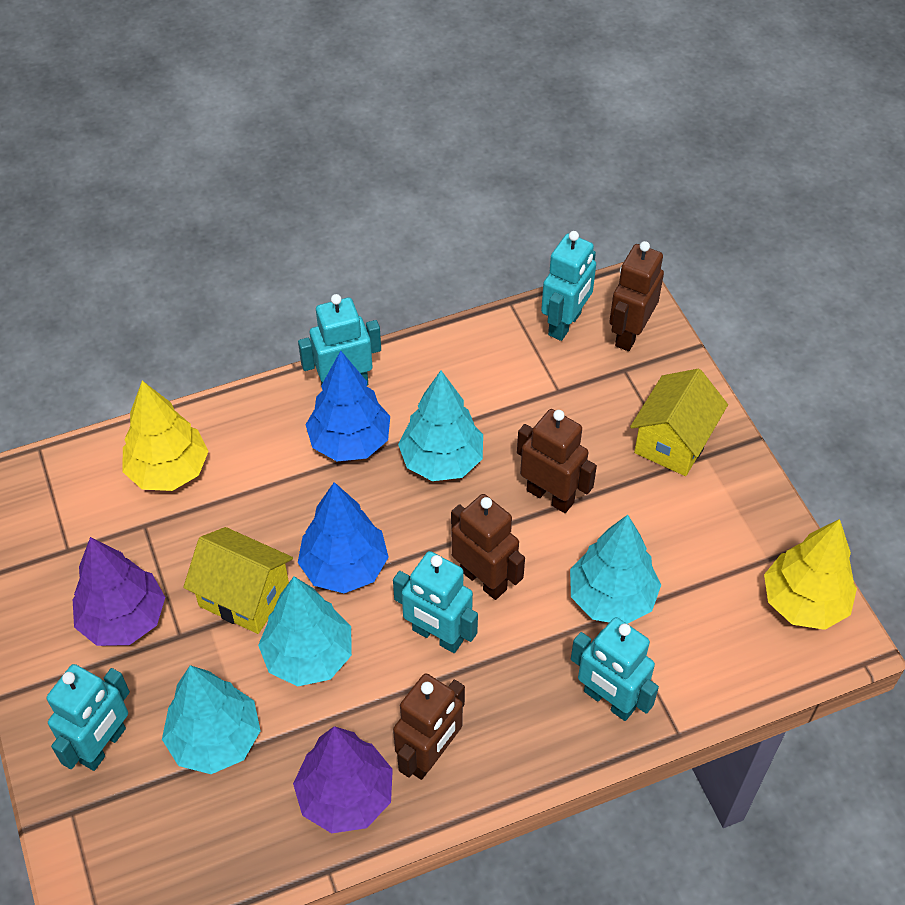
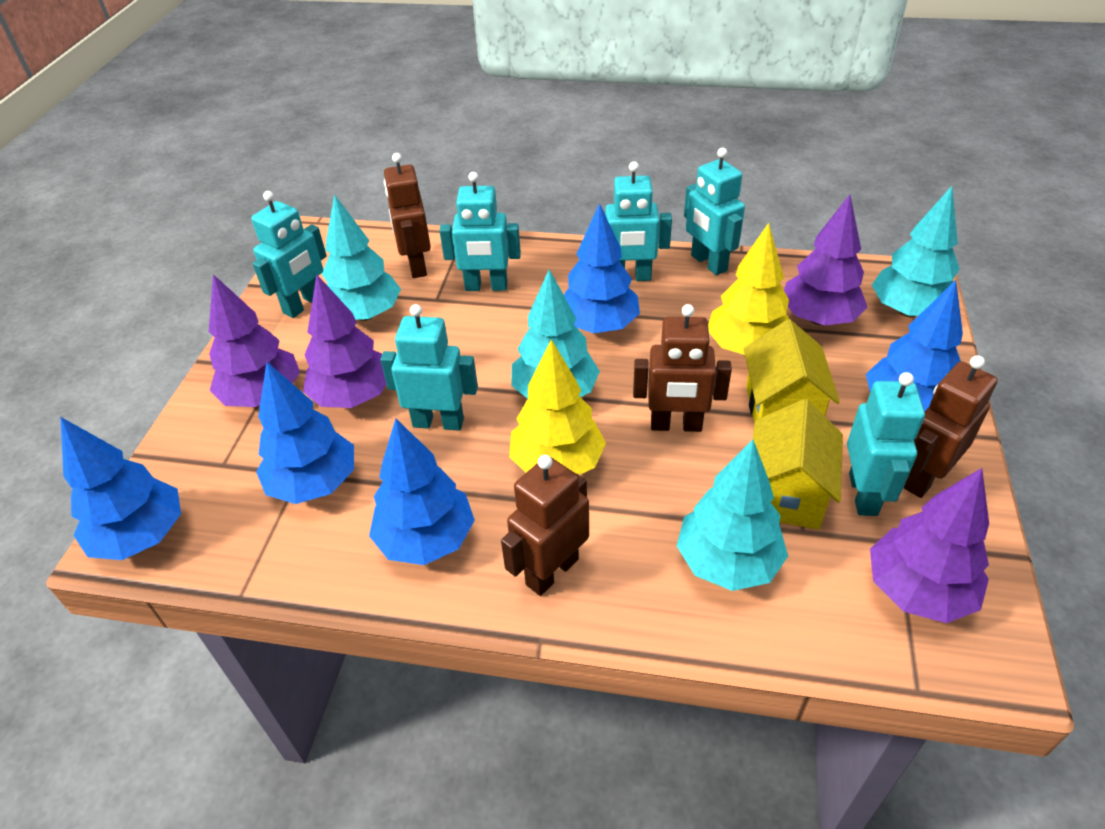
blue tree: [298,482,389,593] [305,351,390,461] = 2 -> [61,417,181,560] [256,362,354,504] [369,419,475,565] [564,203,640,333] [866,280,963,412] = 5
purple tree: [73,537,165,646] [293,726,393,833] = 2 -> [209,274,300,407] [303,275,386,408] [784,194,867,326] [870,468,989,623] = 4
turquoise robot: [47,664,130,771] [298,294,381,386] [393,551,478,653] [541,231,596,341] [571,617,659,721] = 5 -> [251,191,327,318] [380,304,478,430] [439,172,521,291] [605,162,672,281] [684,148,745,275] [847,372,925,516] = 6

